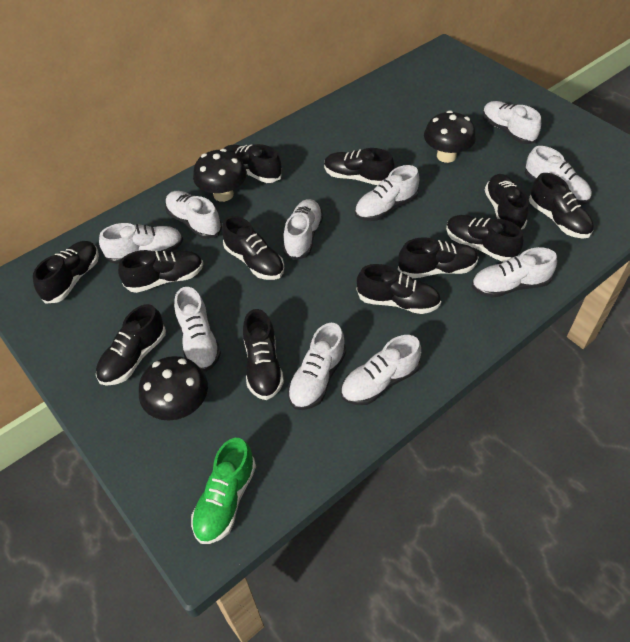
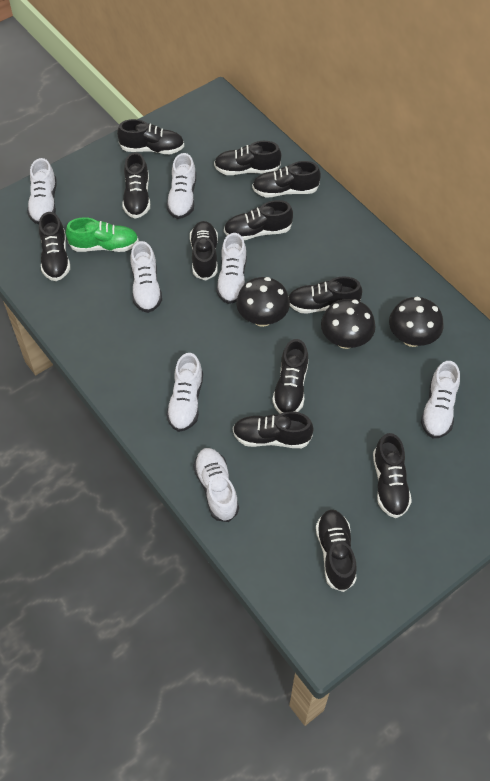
white shoe: [99,223,183,264] [165,191,222,239] [174,287,221,372] [283,199,323,260] [288,323,346,410] [341,335,421,405] [355,165,419,221] [472,247,557,298] [482,101,541,144] [525,146,592,205] = 10 -> [27,158,57,224] [131,241,162,313] [166,153,196,219] [166,353,203,432] [193,448,239,522] [216,233,247,304] [421,361,460,438] = 7

